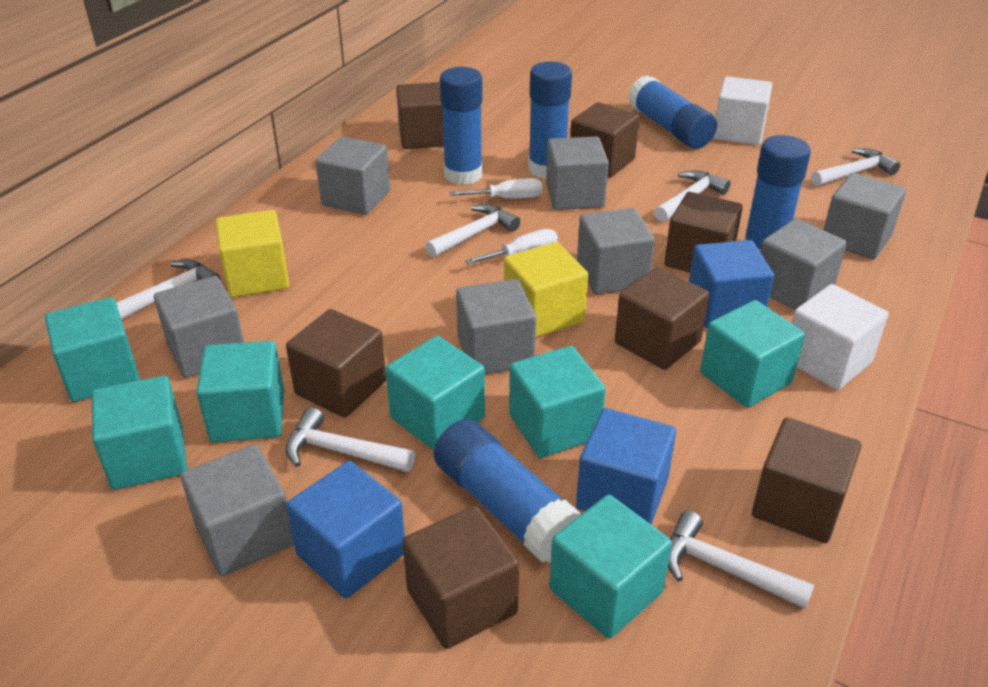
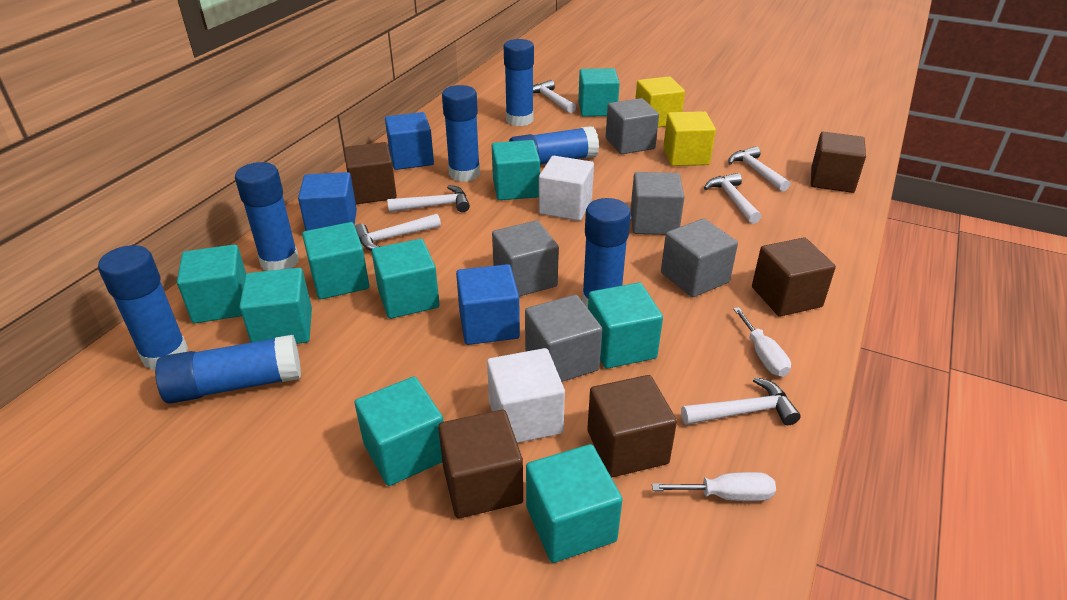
blue glue stick: [434,419,581,563] [440,67,483,185] [528,62,572,179] [628,75,717,149] [744,135,811,251] = 5 -> [98,245,188,370] [155,335,301,404] [235,162,299,271] [442,85,480,182] [504,39,534,126] [509,126,599,164] [582,198,631,308] = 7
brown cube: [286,309,386,418] [396,82,444,149] [402,506,519,649] [570,102,639,178] [615,267,709,370] [664,192,743,272] [752,417,861,543] = 7 -> [344,142,397,204] [438,409,523,518] [587,375,677,478] [752,238,836,316] [811,132,866,193] = 5
grey cube: [154,276,244,378] [181,444,294,576] [315,136,390,215] [456,279,536,374] [546,137,609,210] [577,208,655,294] [760,218,847,310] [824,173,906,259] = 8 -> [492,220,559,297] [525,295,602,382] [606,98,659,154] [631,172,684,235] [661,219,738,297] = 5
turquoise cube: [45,297,140,402] [92,376,187,490] [196,341,284,442] [385,336,485,450] [509,346,606,458] [549,495,672,639] [700,300,805,408] = 7 -> [177,244,246,323] [239,268,312,344] [302,222,369,299] [355,376,444,486] [372,239,440,319] [492,140,540,200] [526,444,623,563] [578,68,620,117] [588,283,663,369] = 9

